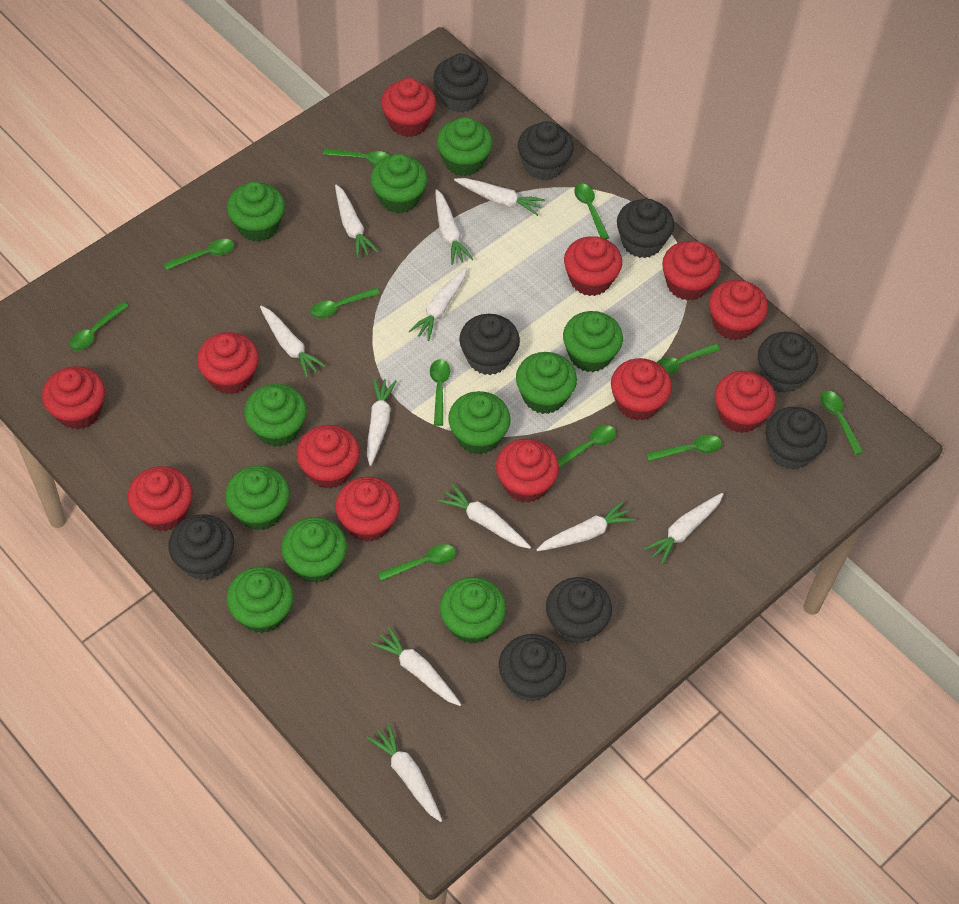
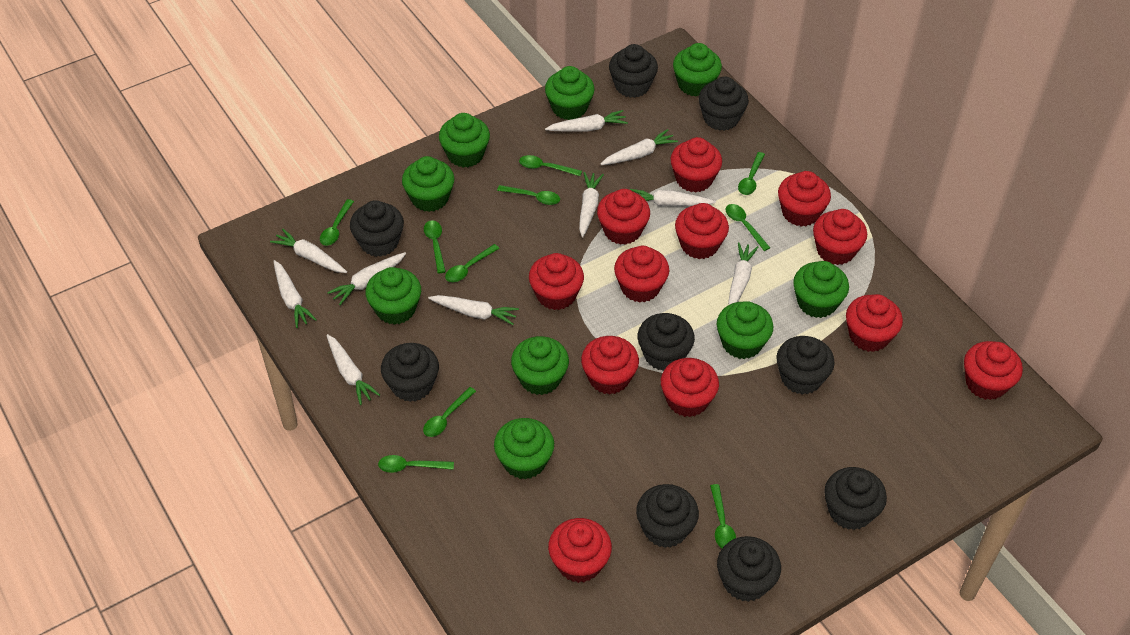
green cupcake: [225,466,290,530] [227,182,285,242] [227,566,293,633] [244,384,307,447] [281,517,347,583] [371,154,428,213] [437,117,493,176] [440,577,506,644] [448,391,511,454] [516,352,577,414] [563,311,623,372] = 11 -> [365,267,421,325] [402,156,454,212] [439,113,490,167] [494,418,554,480] [511,336,569,395] [545,66,595,120] [673,43,722,96] [717,301,773,359] [793,261,849,318] = 9
green spoon: [69,302,129,351] [164,239,234,270] [310,288,380,319] [323,148,390,165] [378,544,456,581] [430,359,450,426] [558,425,616,469] [574,184,609,239] [646,435,722,461] [656,343,720,375] [820,390,863,455] = 11 -> [320,199,354,246] [378,455,454,473] [423,387,476,437] [424,220,446,273] [445,244,499,282] [497,185,560,205] [519,155,582,176] [710,484,736,548] [726,204,770,251] [738,152,765,195] = 10
white carrot: [260,306,326,378] [335,184,378,258] [367,378,397,466] [367,724,442,822] [371,627,461,706] [409,267,467,341] [435,189,473,265] [438,484,531,549] [454,178,545,216] [536,501,635,551] [644,493,723,565] = 11 -> [270,229,347,273] [274,260,317,328] [326,334,380,405] [327,252,406,305] [428,295,519,325] [545,110,628,132] [579,172,604,237] [601,129,678,165] [630,189,716,206] [728,242,758,305] = 10

